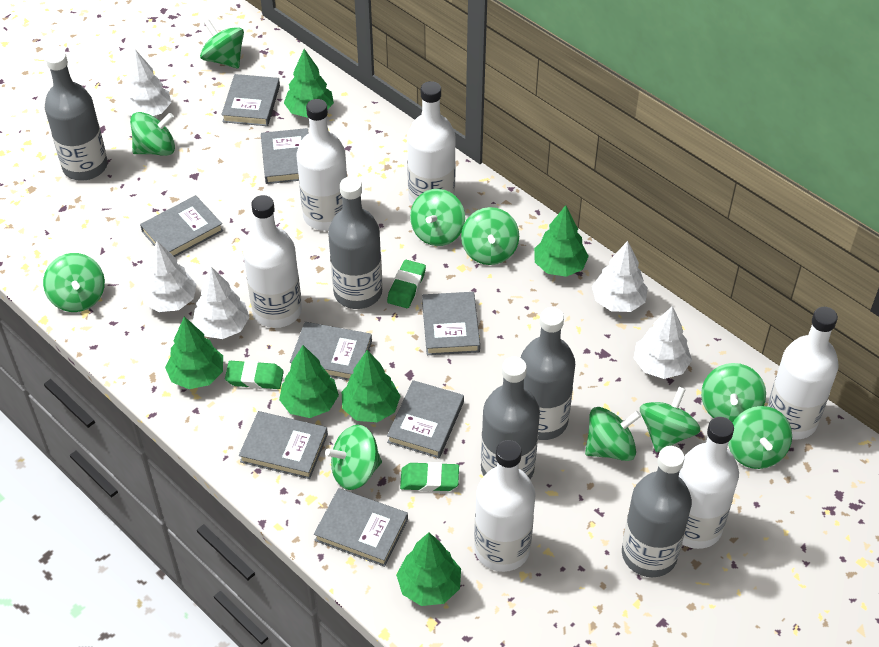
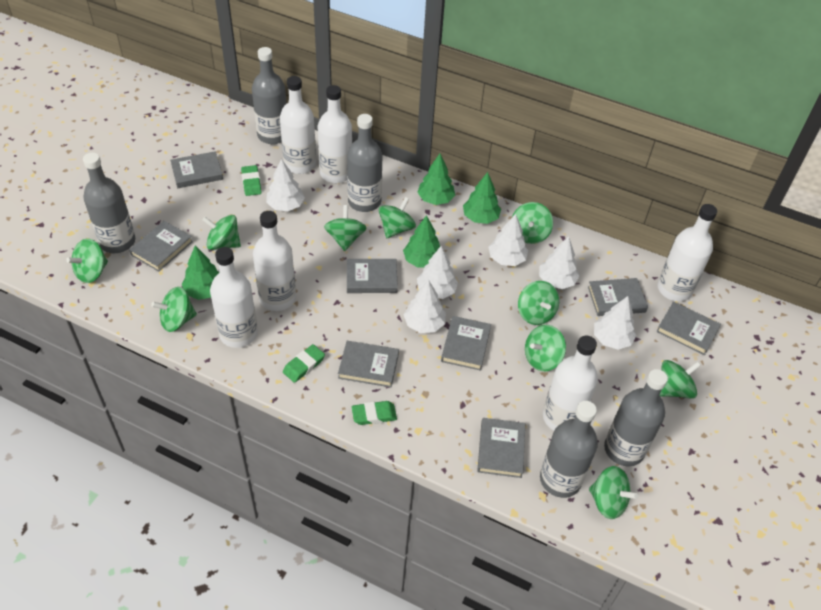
green tree: [165,316,223,389] [279,345,339,418] [284,49,334,118] [342,350,401,422] [396,533,461,606] [534,205,589,277] = 6 -> [182,246,219,300] [403,215,440,268] [417,154,455,205] [463,172,501,224] = 4
white tree: [121,49,171,116] [140,241,197,312] [192,267,250,339] [592,241,648,312] [634,306,692,379] = 5 -> [266,159,305,211] [404,279,446,333] [417,246,458,299] [489,214,528,266] [539,236,580,289] [594,296,636,350] = 6

